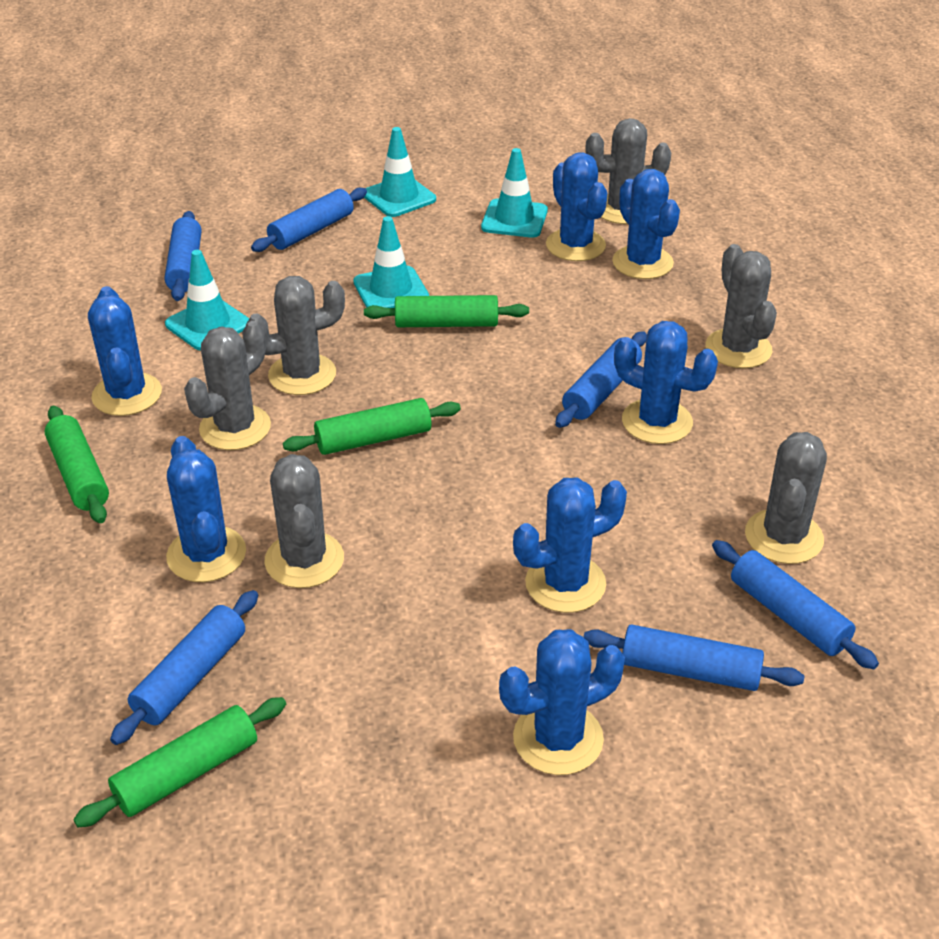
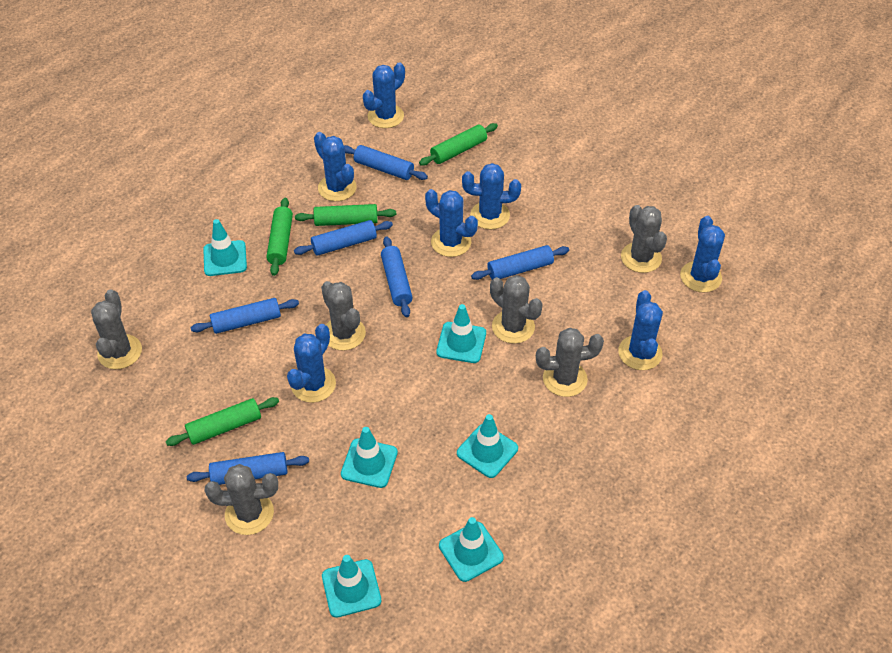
turquoise traffic cone: [165,250,249,351] [353,216,429,308] [364,127,436,217] [481,148,548,238] = 4 -> [203,219,247,276] [322,555,381,618] [341,427,398,488] [436,304,486,363] [439,517,504,582] [457,414,518,478] = 6

